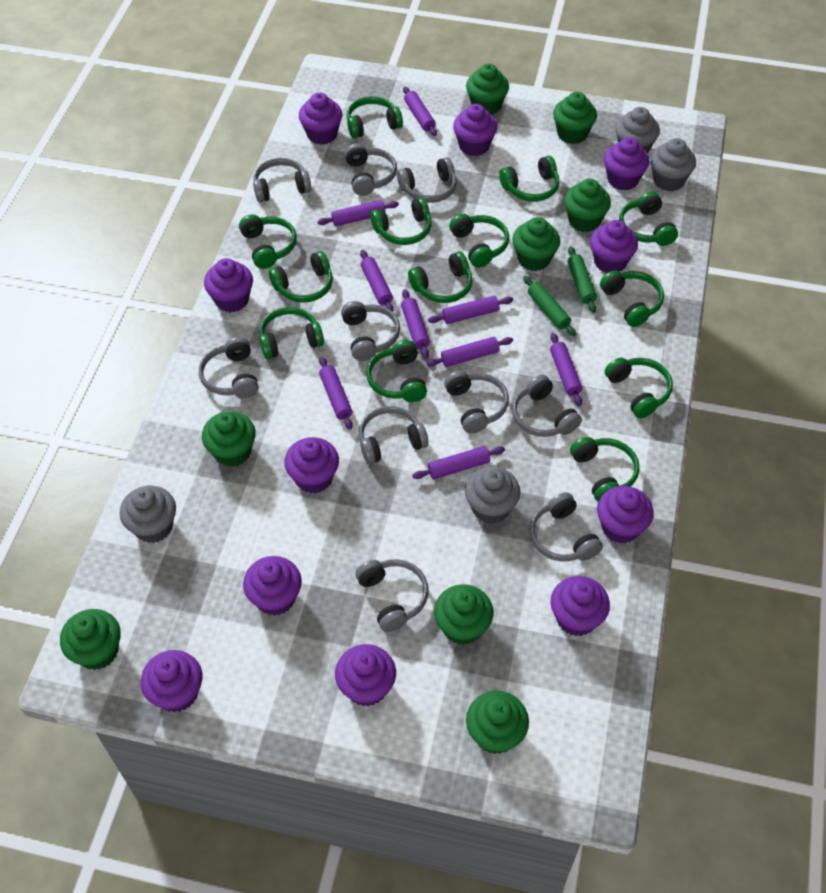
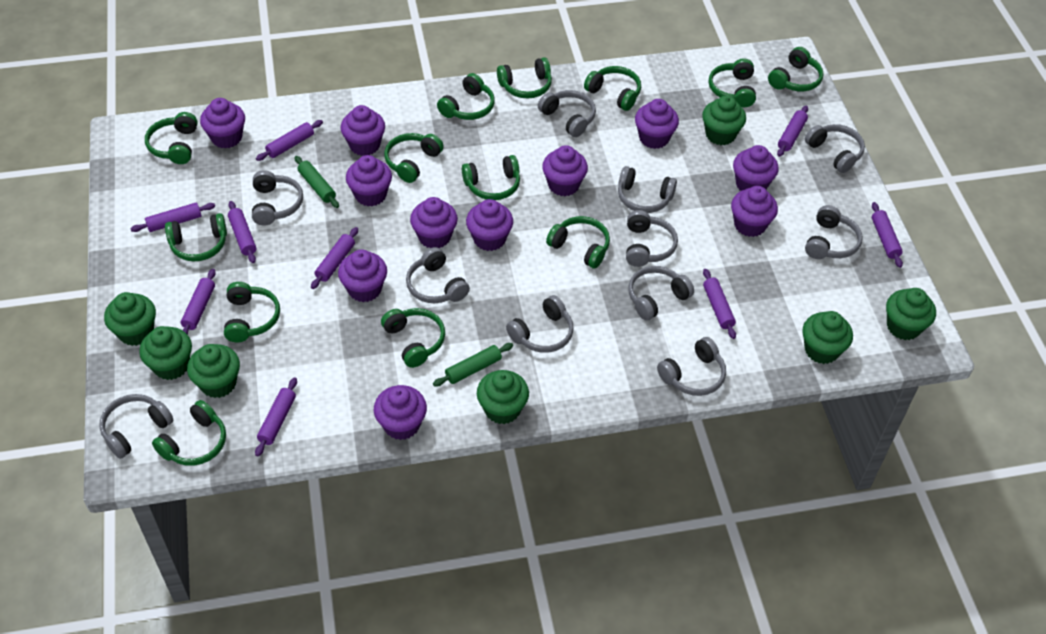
green cupcake: [60,609,121,670] [202,411,256,467] [434,584,493,645] [466,64,509,114] [466,690,529,754] [512,217,560,271] [553,92,597,144] [564,179,611,232] = 8 -> [104,292,156,346] [139,326,192,380] [187,344,240,398] [477,370,529,424] [702,95,746,145] [802,311,853,364] [886,288,936,340] = 7
grey cupcake: [120,485,176,543] [465,467,520,524] [615,107,660,154] [650,138,696,191] = 4 -> none = 0
grey headphones: [199,337,259,398] [253,158,311,202] [341,301,400,361] [345,143,397,196] [355,559,429,632] [359,406,429,464] [397,157,456,203] [444,371,509,434] [512,375,582,437] [529,492,603,562] = 10 -> [99,394,173,459] [252,170,303,225] [406,247,470,303] [506,295,574,353] [538,90,596,137] [618,166,677,213] [626,210,678,267] [629,266,694,321] [657,337,726,396] [805,124,865,173] [805,205,863,259] = 11

